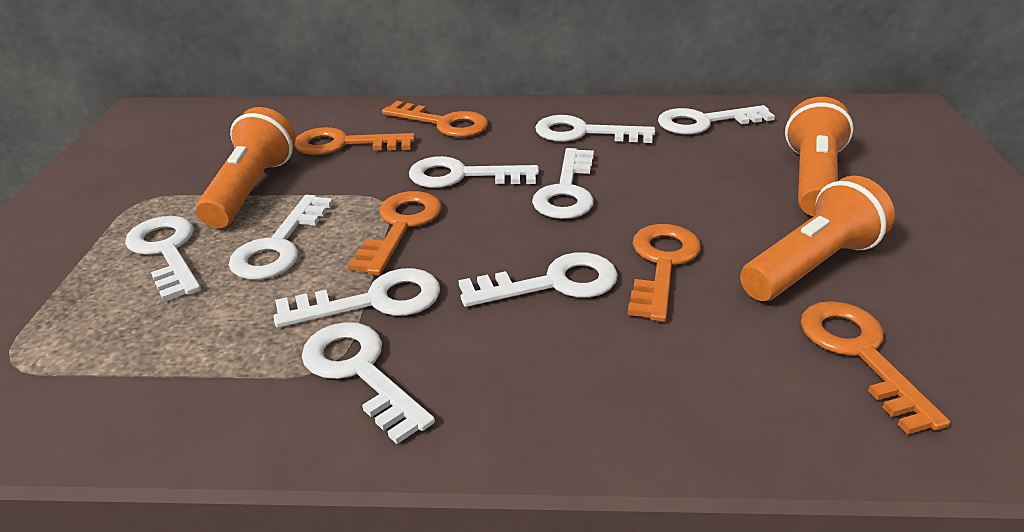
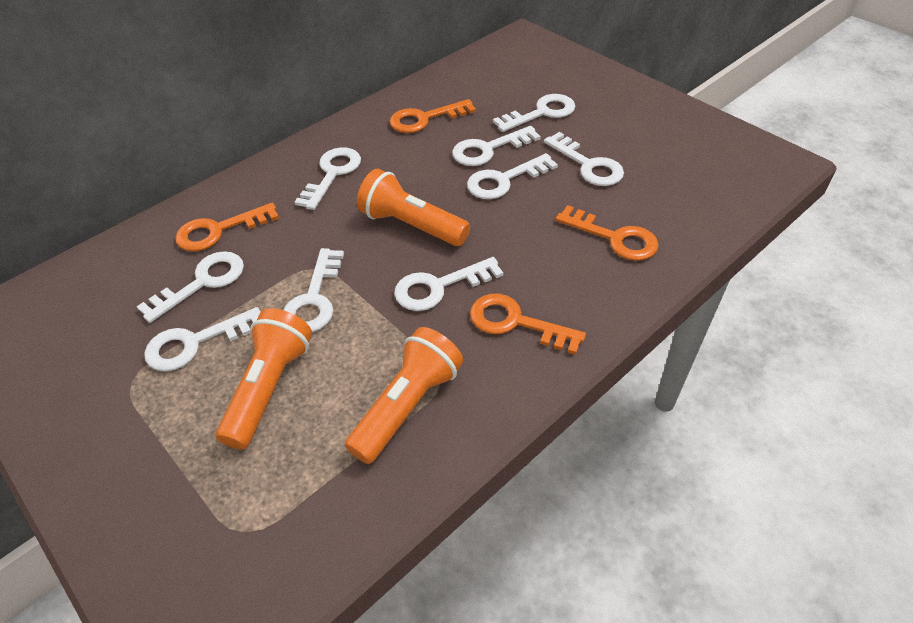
orange key: [294,127,415,155] [348,191,442,276] [382,101,488,137] [627,224,701,322] [800,301,950,434] = 5 -> [175,202,279,252] [390,99,476,133] [470,294,586,355] [555,205,659,261] = 4

